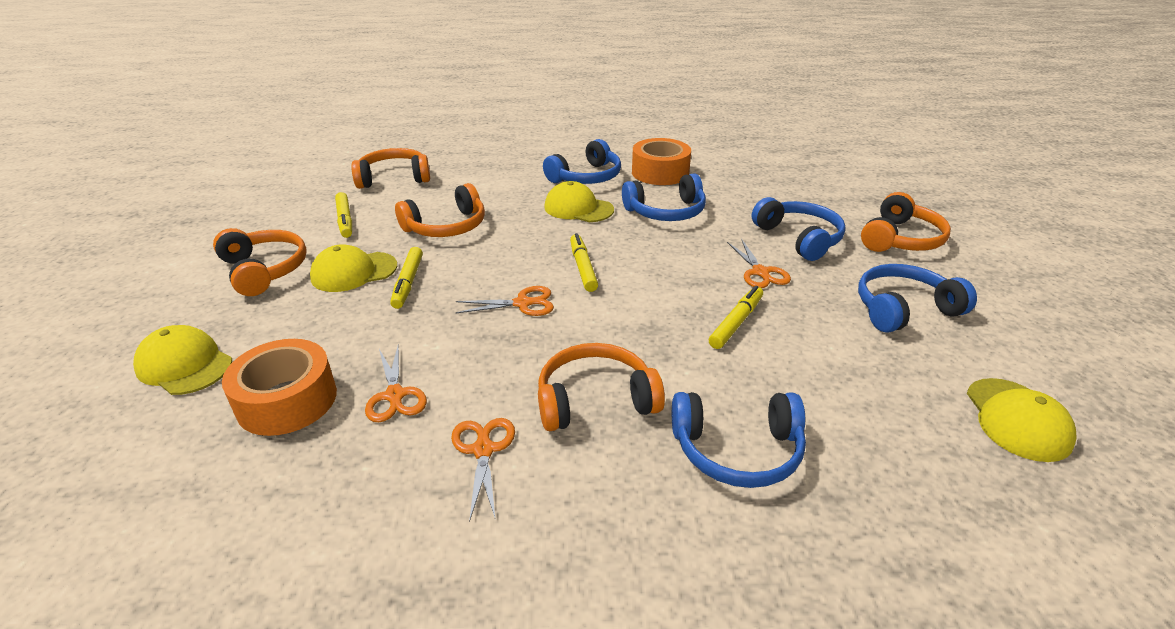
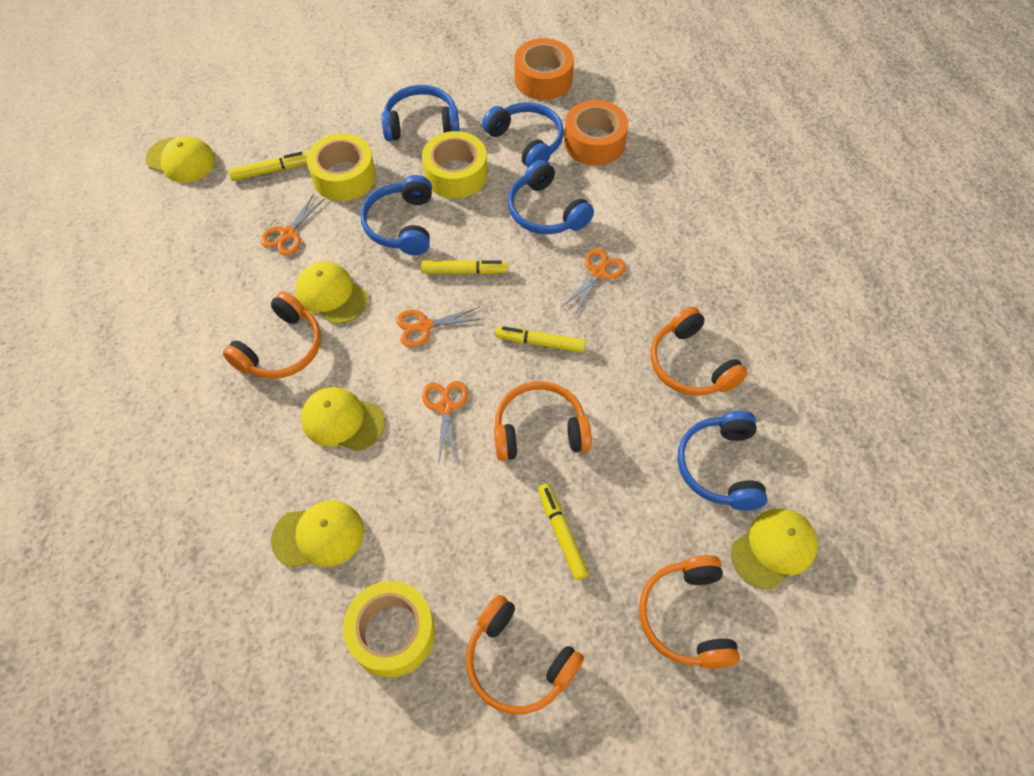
yellow cap: [133,325,232,395] [310,244,397,292] [544,181,614,222] [967,378,1077,462] = 4 -> [146,136,215,182] [271,500,364,568] [295,262,368,324] [301,387,385,451] [731,509,818,589] = 5
yellow tape: none = 0 -> [307,133,376,201] [343,581,435,678] [422,131,487,199] = 3

